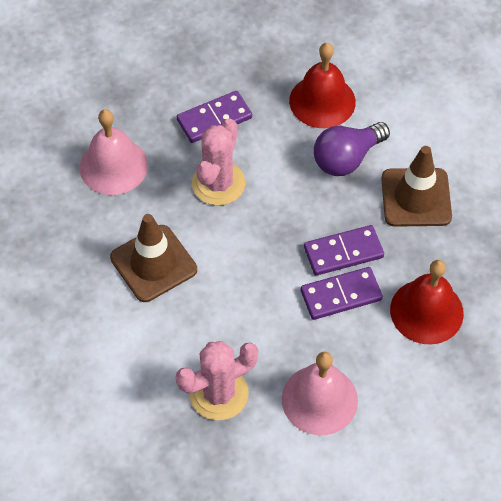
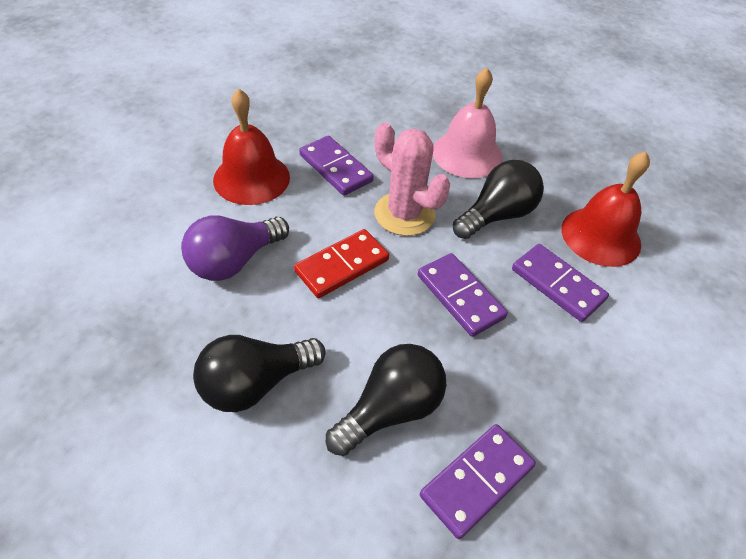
black light bulb: none = 0 -> [193,335,326,412] [326,344,447,456] [453,160,544,239] = 3
brown traffic cone: [110,214,197,302] [381,146,452,227] = 2 -> none = 0
pink bell: [80,109,148,195] [282,352,358,435] = 2 -> [433,68,503,178] = 1
pink cactus: [176,341,258,420] [192,118,245,206] = 2 -> [374,123,450,236] = 1
purple domino: [177,91,252,143] [301,267,383,320] [304,225,384,276] = 3 -> [299,136,374,196] [418,253,508,337] [420,424,536,539] [512,244,609,322] = 4
red domino: none = 0 -> [294,229,389,298] = 1

